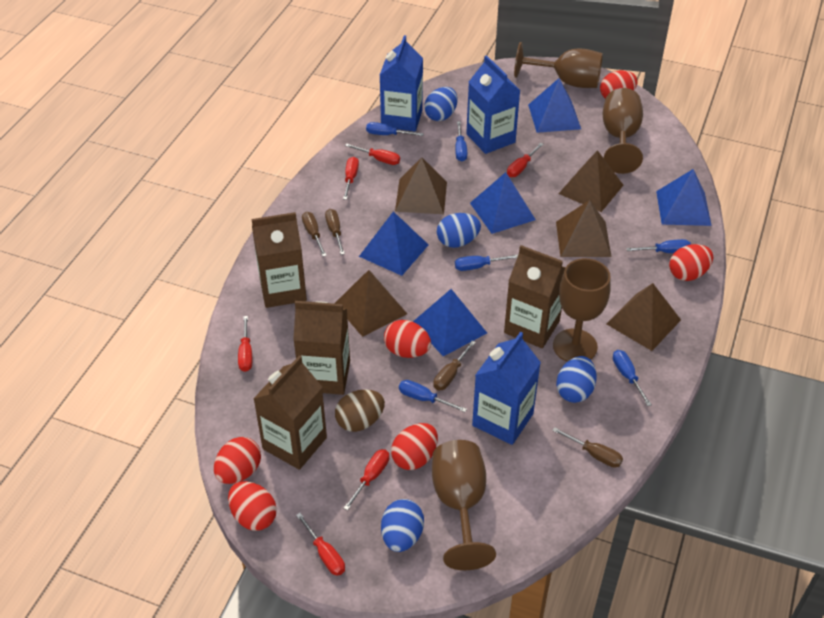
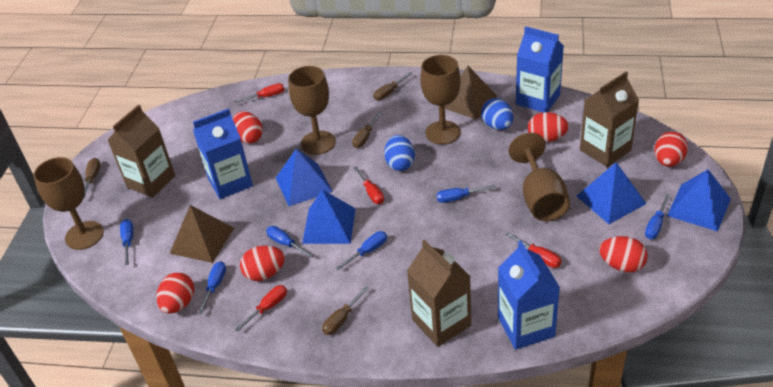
blue egg: [381,499,424,552] [424,87,457,121] [437,213,481,248] [556,356,597,403] = 4 -> [384,135,415,171] [481,98,513,130] = 2
blue pyramid: [359,211,428,276] [413,289,487,356] [470,172,536,234] [528,78,581,133] [656,169,712,226] = 5 -> [276,149,333,206] [302,189,356,244] [577,162,646,224] [667,169,731,231] = 4
brown carton: [252,212,307,308] [253,356,327,470] [293,301,350,395] [504,245,565,348] = 4 -> [107,105,175,198] [407,240,471,347] [580,71,639,167] = 3
brown egg: [335,389,385,432] = 1 -> none = 0
brown pyramid: [334,270,407,337] [395,157,447,214] [556,200,611,257] [559,150,623,212] [607,283,681,351] = 5 -> [170,205,234,263] [445,66,497,120] = 2
red screwdriver: [238,316,252,372] [296,513,345,576] [343,157,359,200] [344,449,389,510] [345,144,400,165] [507,143,544,177] = 6 -> [234,83,284,103] [235,285,287,332] [353,166,384,204] [506,232,562,268] = 4

